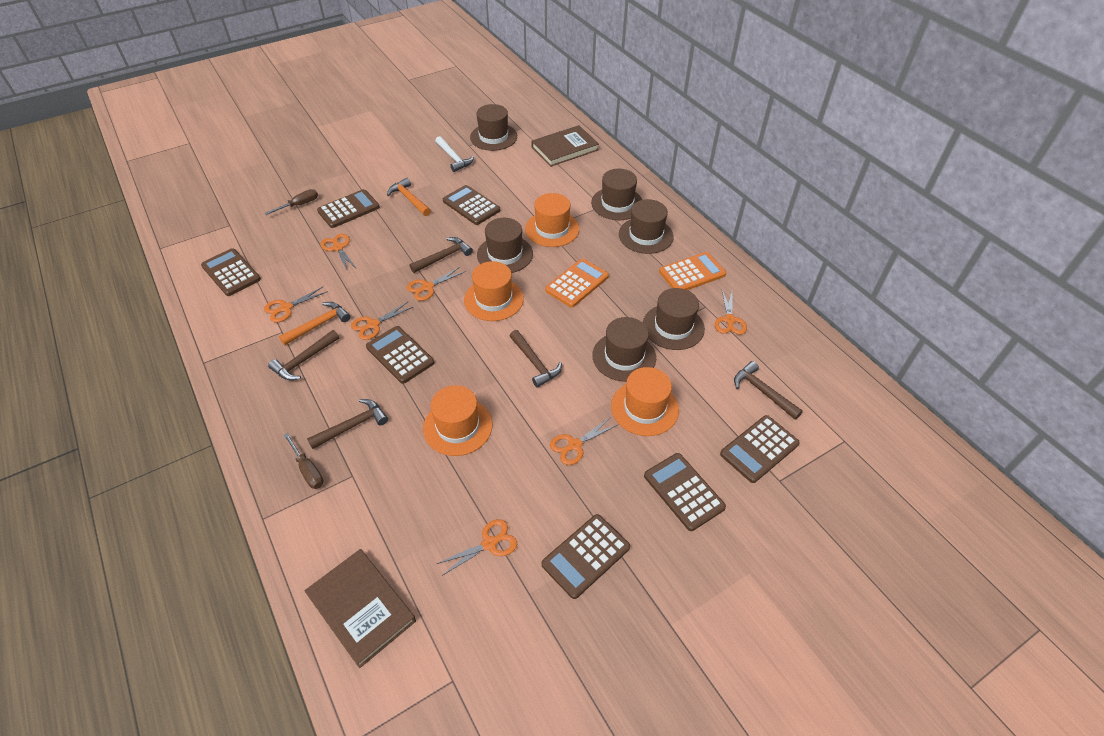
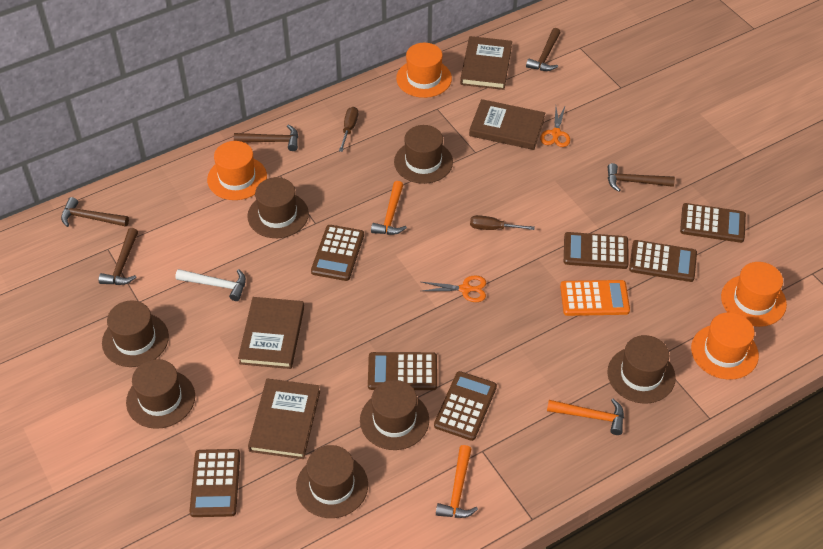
brown book: [304,549,416,668] [531,125,599,167] = 2 -> [238,297,304,369] [248,378,320,459] [460,36,512,90] [469,99,545,150] = 4
brown hat: [470,104,517,151] [477,218,533,273] [591,169,643,220] [592,317,656,382] [619,199,674,254] [643,288,705,350] = 6 -> [102,300,169,367] [126,359,195,429] [247,177,309,238] [296,445,368,518] [360,380,429,450] [394,125,453,184] [607,335,676,403] = 7
orange calculator: [545,258,609,308] [659,252,726,290] = 2 -> [560,280,630,316] = 1
orange hammer: [279,302,350,345] [387,178,431,216] = 2 -> [371,181,407,235] [436,445,478,518] [547,399,624,435] = 3
orange scissors: [264,287,328,323] [321,234,357,270] [351,302,413,340] [407,267,466,301] [436,519,517,576] [550,417,617,465] [715,290,747,335] = 7 -> [422,275,486,302] [540,105,570,147] = 2

